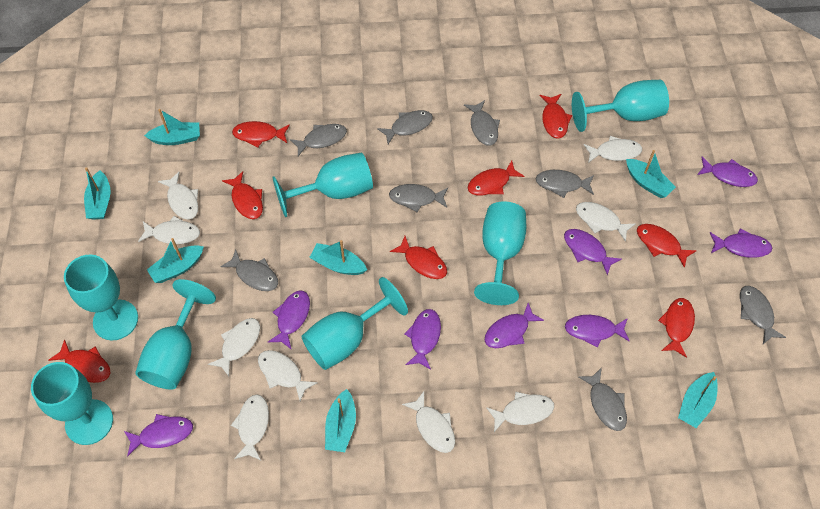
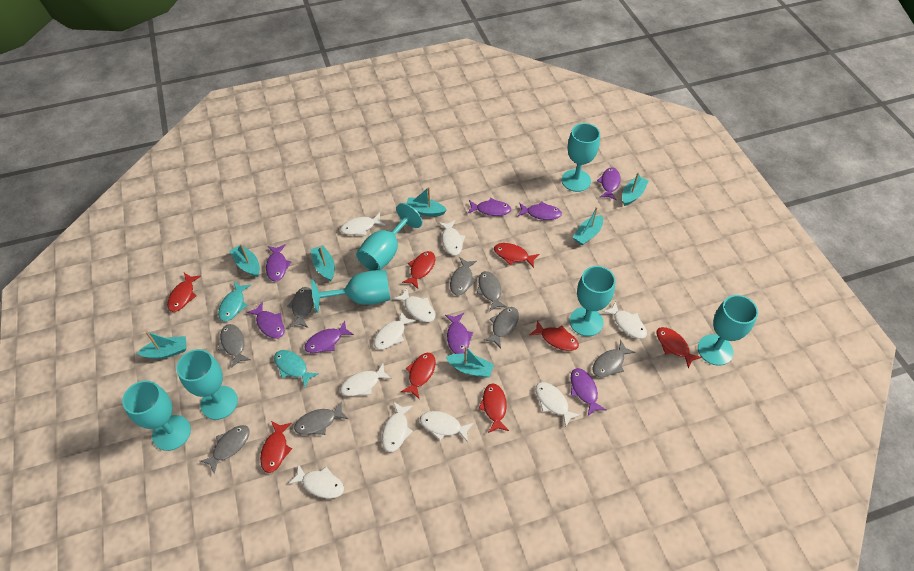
turquoise fish: none = 0 -> [218,282,251,322] [274,350,319,388] = 2
white fish: [138,216,200,244] [158,172,198,220] [208,318,260,376] [231,394,269,460] [258,350,318,401] [402,391,455,453] [486,392,554,432] [576,202,636,242] [584,136,642,163] = 9 -> [288,464,344,498] [340,213,385,236] [340,364,392,396] [374,311,415,349] [382,402,413,452] [393,288,435,322] [420,411,474,442] [439,220,465,255] [536,382,581,427] [602,301,647,339] = 10

